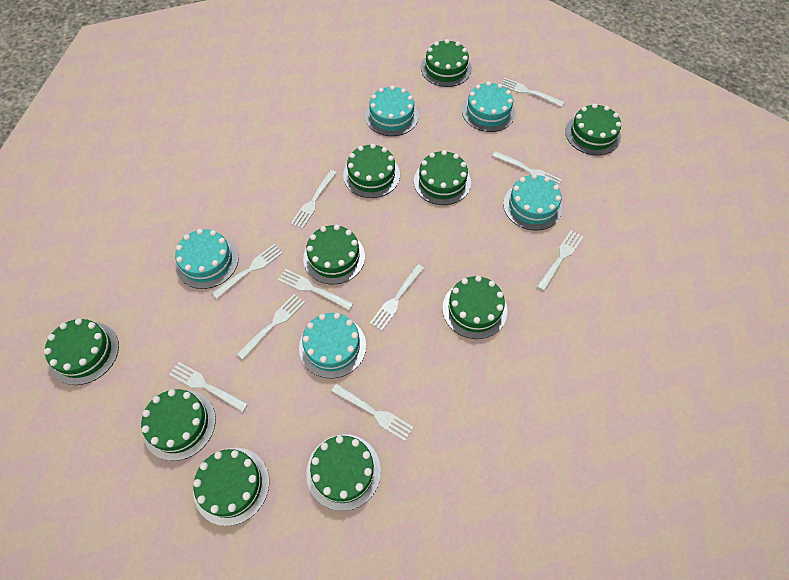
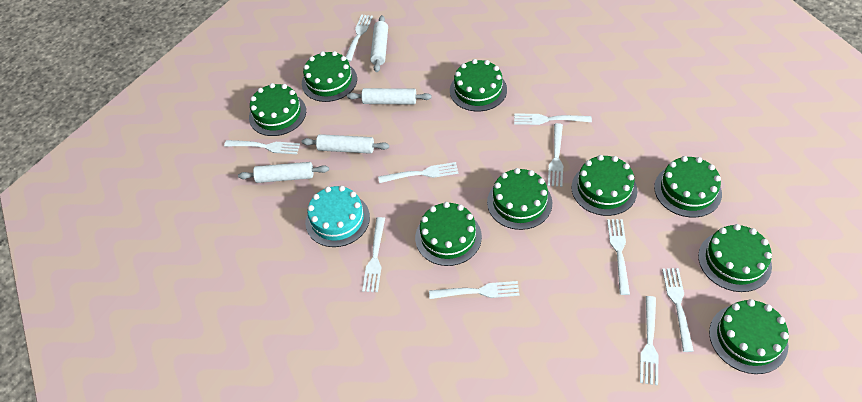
green cake: [44,318,119,385] [141,389,216,461] [193,448,269,526] [303,225,365,284] [306,434,381,511] [343,144,400,198] [414,150,471,205] [421,39,472,87] [442,276,507,339] [565,103,622,155] = 10 -> [249,83,306,136] [302,51,357,102] [415,202,482,266] [450,59,507,111] [487,168,552,230] [571,155,637,216] [654,156,722,217] [698,224,772,292] [709,299,789,374] = 9
turquoise cake: [175,229,239,289] [299,313,366,379] [365,85,419,136] [462,81,515,132] [503,174,563,231] = 5 -> [305,186,370,247] = 1
white rolling pin: none = 0 -> [238,162,329,183] [302,134,389,154] [347,88,432,105] [370,15,388,72] = 4

